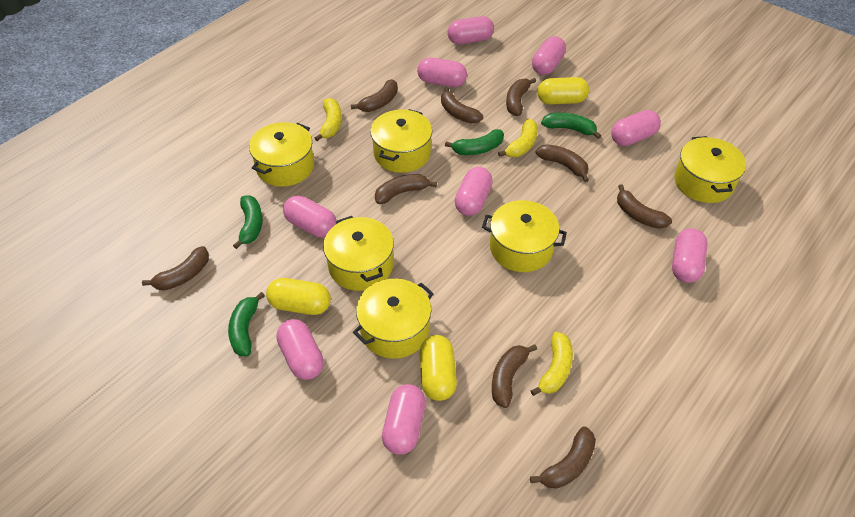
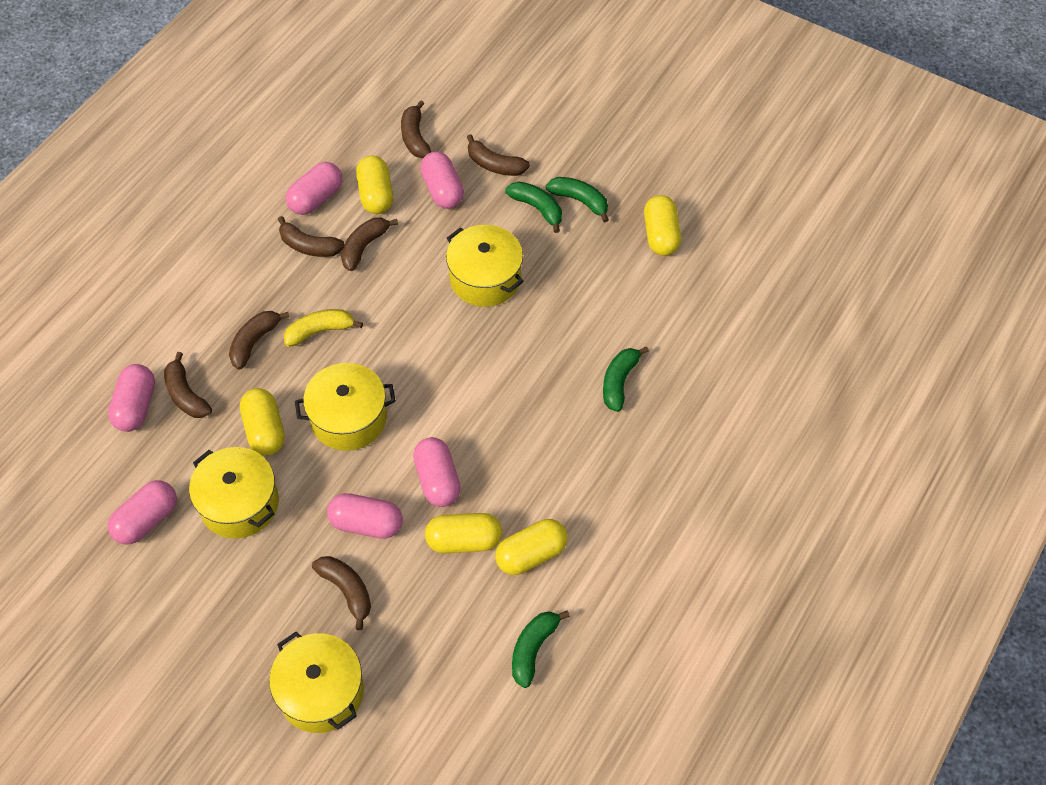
brown banana: [142,246,209,290] [351,79,398,112] [375,174,437,204] [441,87,483,124] [492,345,537,408] [506,78,536,116] [530,426,596,489] [536,144,589,182] [617,184,672,229] = 9 -> [164,352,212,418] [229,311,289,370] [278,216,344,257] [312,556,371,630] [341,218,398,271] [401,100,431,158] [467,134,530,176] = 7
pink capsule: [276,319,324,380] [283,196,337,238] [382,384,426,455] [417,57,467,87] [447,16,494,44] [455,167,493,216] [532,36,566,75] [611,110,661,146] [672,228,708,283] = 9 -> [108,364,155,432] [108,480,177,545] [286,162,342,215] [327,493,403,539] [413,437,461,507] [420,152,464,209] = 6
yellow banana: [315,98,342,141] [498,119,538,157] [531,332,573,396] = 3 -> [284,309,363,347] = 1
yellow capsule: [266,278,331,315] [420,335,457,401] [537,77,589,105] = 3 -> [240,388,285,456] [356,155,393,214] [425,513,502,553] [495,519,568,575] [644,195,681,256] = 5
yellow pot: [249,122,314,187] [323,216,394,291] [353,279,434,359] [370,109,432,173] [482,200,567,272] [674,136,746,203] = 6 -> [189,447,279,539] [269,632,364,733] [295,363,396,451] [446,225,524,307] = 4

